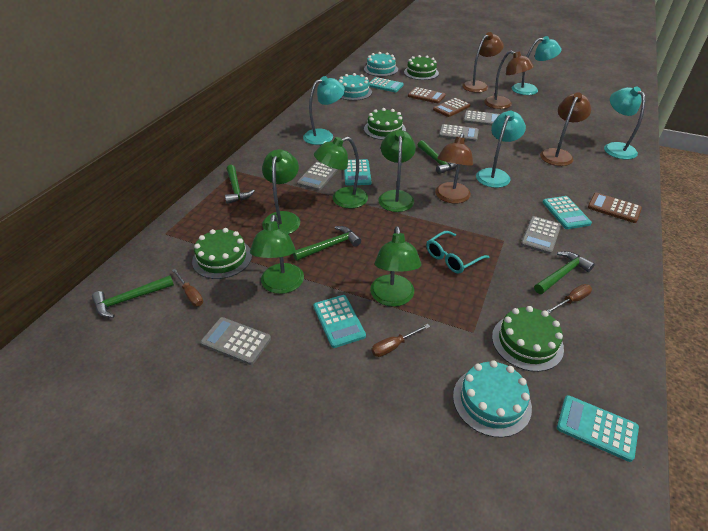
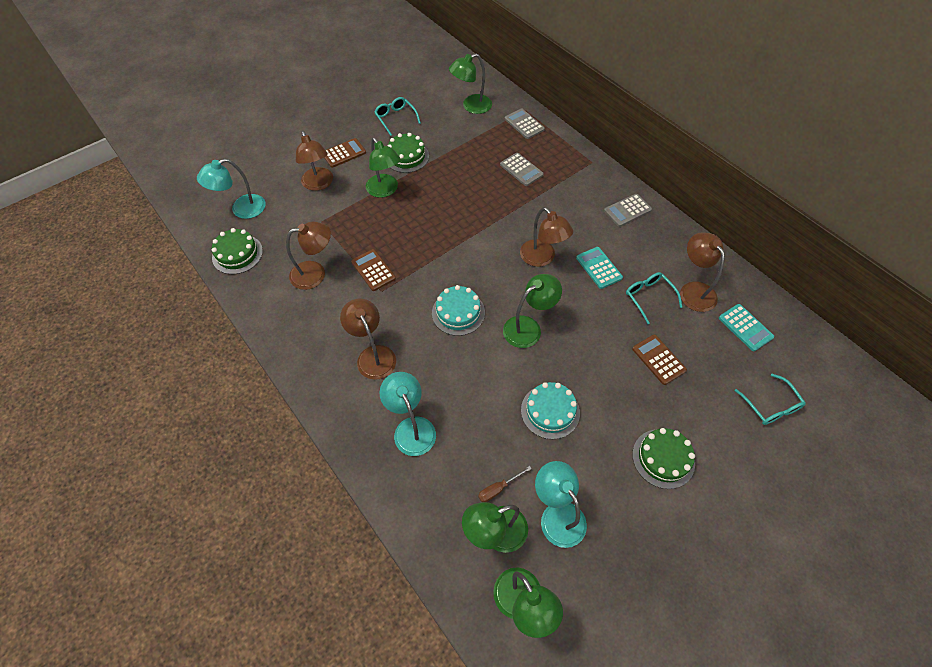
brown lamp: [435,133,473,204] [462,32,504,93] [484,50,534,109] [540,92,591,166] = 4 -> [286,222,331,290] [296,131,333,191] [340,299,396,380] [520,207,573,267] [680,232,725,312] = 5
brown screwdriver: [172,269,203,306] [371,324,430,357] [547,284,592,314] = 3 -> [478,466,532,502] = 1
green cake: [192,228,252,279] [364,108,406,140] [404,55,439,80] [492,306,564,372] = 4 -> [212,228,263,274] [388,133,429,173] [632,428,695,489] = 3
green hammer: [92,275,174,318] [225,165,254,204] [293,226,361,261] [417,140,457,174] [534,251,595,294] = 5 -> none = 0
grey calculator: [200,317,271,365] [297,162,338,191] [439,124,479,142] [463,110,500,126] [521,216,561,254] = 5 -> [500,153,544,186] [505,108,545,139] [604,194,652,227] = 3
turquoise cake: [338,73,372,101] [364,52,398,77] [453,360,532,438] = 3 -> [432,285,485,336] [521,382,580,439] = 2
turquoise calculator: [313,295,366,348] [344,159,371,186] [369,77,404,92] [542,196,592,229] [557,395,639,462] = 5 -> [576,247,623,289] [719,304,774,351] = 2
turquoise glasses: [426,231,490,273] = 1 -> [374,97,421,136] [626,272,682,324] [734,374,806,425] = 3
turquoise lamp: [303,76,345,145] [476,111,526,188] [512,36,562,95] [604,87,645,160] = 4 -> [197,159,266,219] [380,372,436,456] [535,461,587,548] = 3

